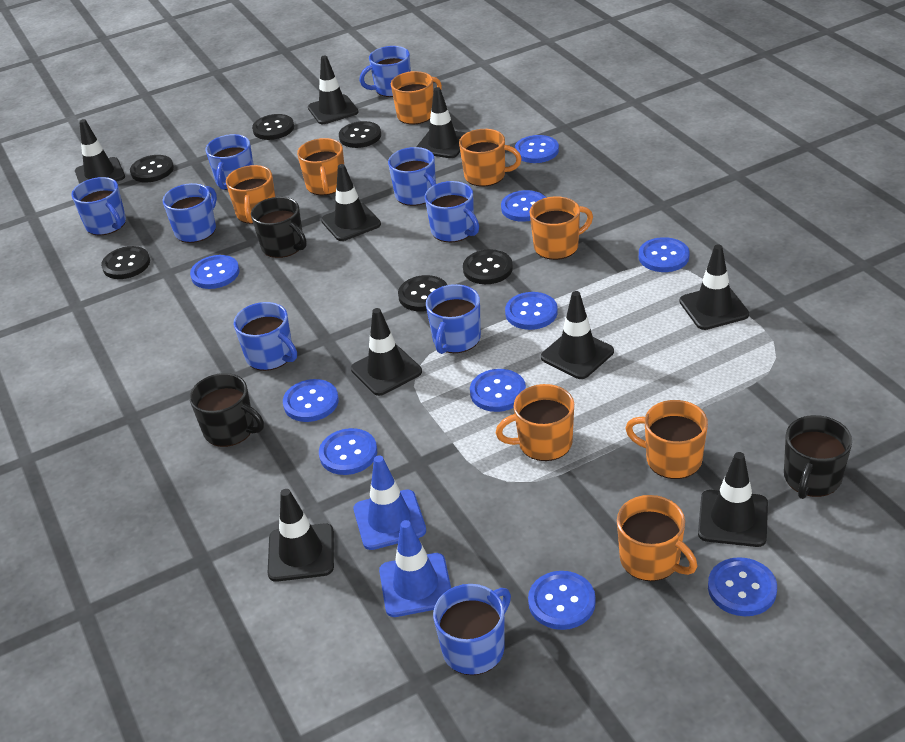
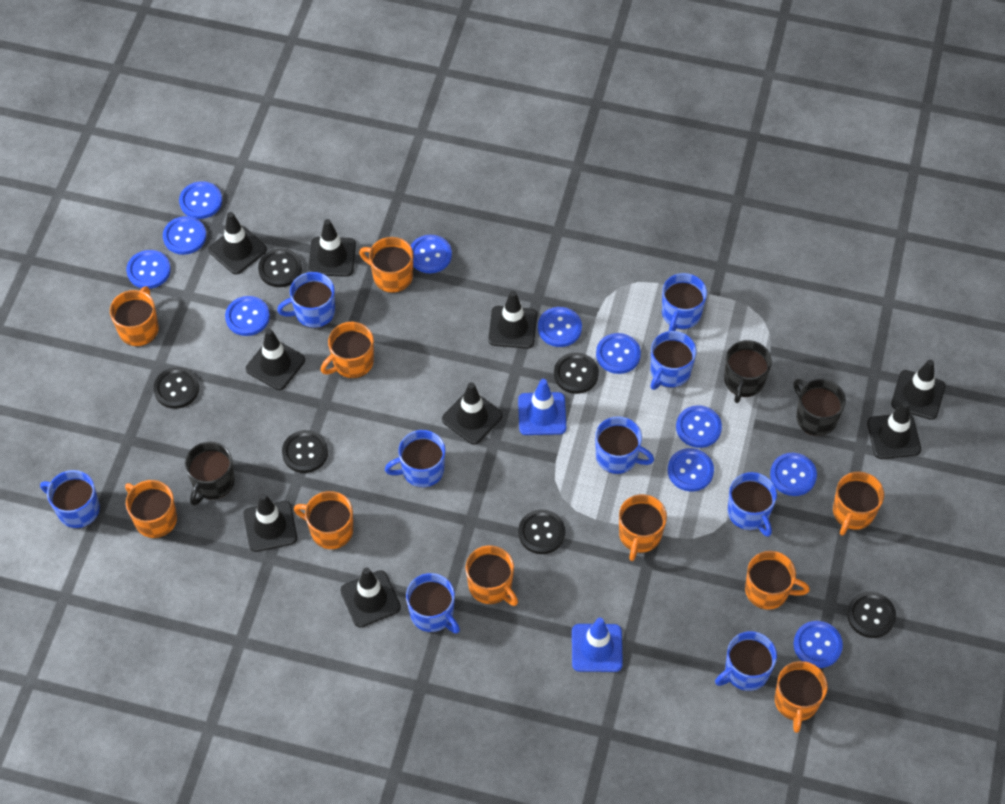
blue button: [190,255,240,289] [283,379,339,422] [319,428,377,475] [470,369,526,412] [501,190,546,222] [505,292,558,330] [515,135,559,163] [528,571,596,630] [639,237,690,272] [708,557,777,616] = 10 -> [126,250,171,289] [163,216,206,255] [179,181,222,219] [225,296,270,336] [410,235,452,273] [538,307,582,347] [596,333,641,374] [668,448,714,491] [676,405,722,448] [770,453,817,496] [793,621,843,668] = 11
orange mug: [226,165,275,224] [297,138,344,195] [391,71,442,125] [459,129,522,187] [495,384,574,461] [530,196,593,260] [617,495,697,581] [625,400,708,479] = 8 -> [110,286,159,346] [125,480,177,538] [294,491,353,549] [321,322,374,378] [359,237,413,293] [465,545,518,606] [619,494,667,561] [745,551,810,610] [775,661,828,733] [833,472,884,535] = 10

